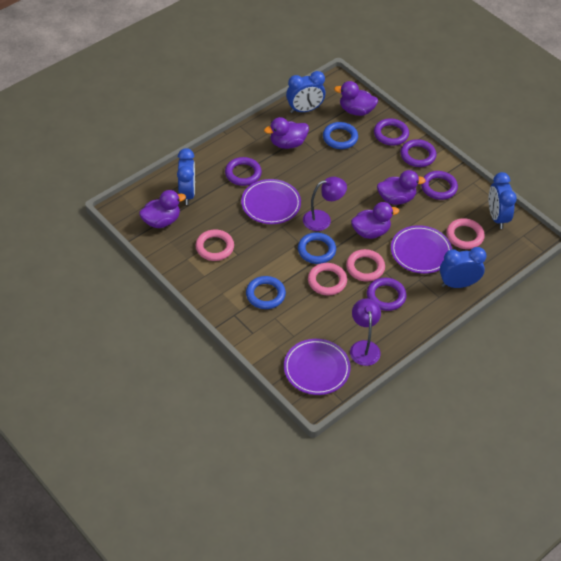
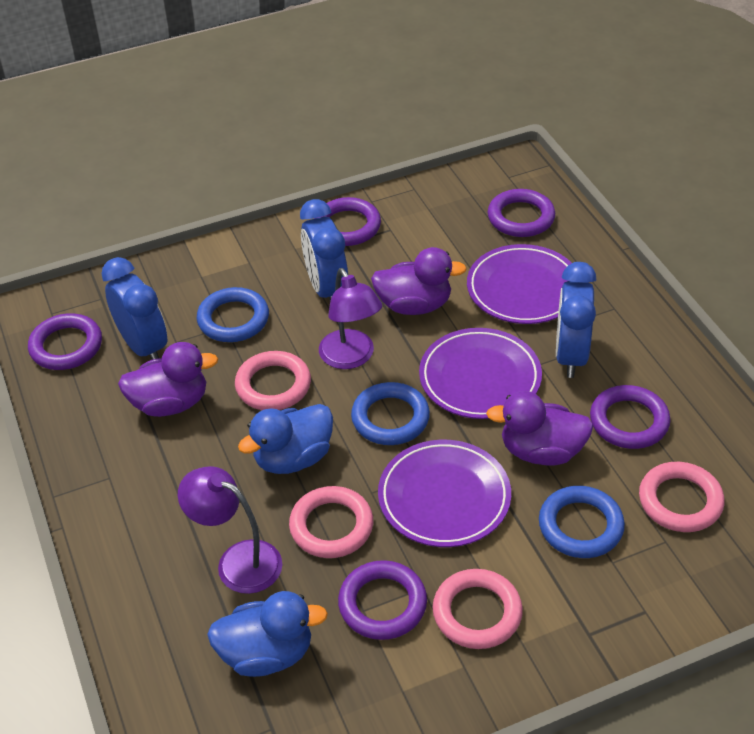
blue clock: [177,148,195,205] [286,71,325,113] [440,247,487,288] [489,172,517,229] = 4 -> [101,257,167,360] [300,199,348,301] [556,262,596,378] = 3
blue duck: none = 0 -> [207,591,328,677] [238,404,333,474] = 2
purple duck: [139,190,186,228] [264,117,309,149] [334,81,378,116] [351,202,399,239] [377,170,426,205] = 5 -> [118,342,218,417] [371,247,467,315] [486,391,593,466] = 3

